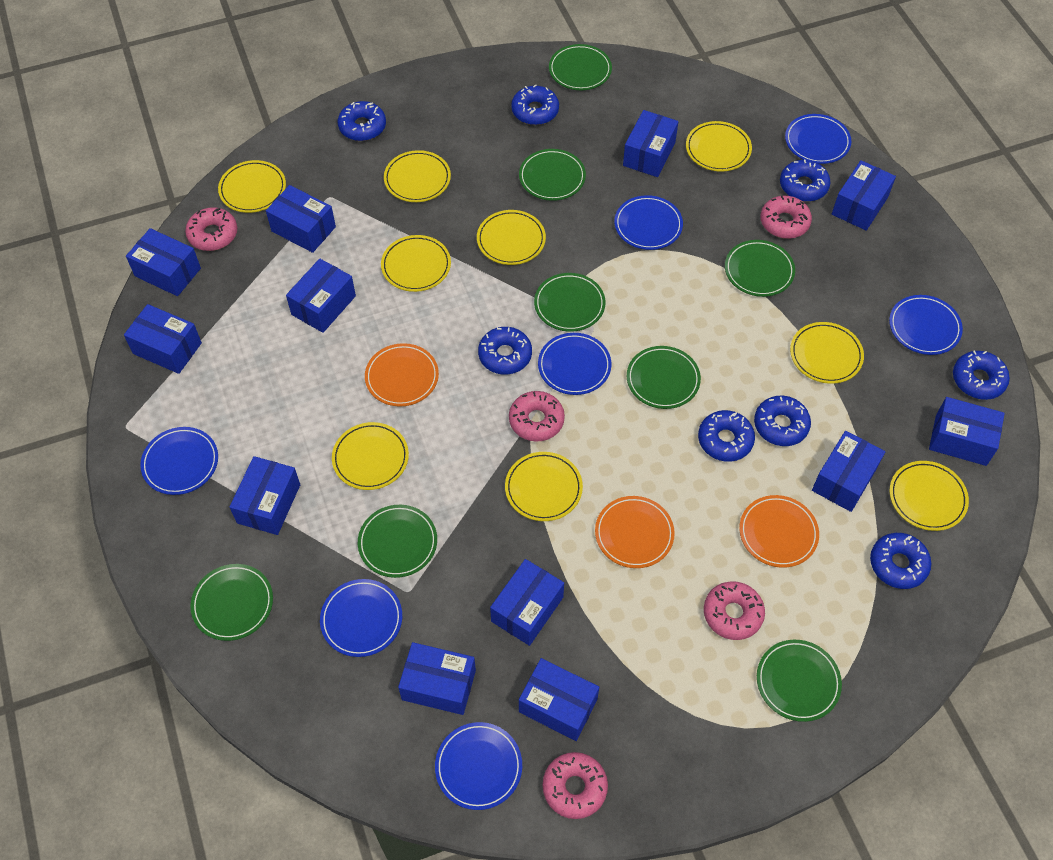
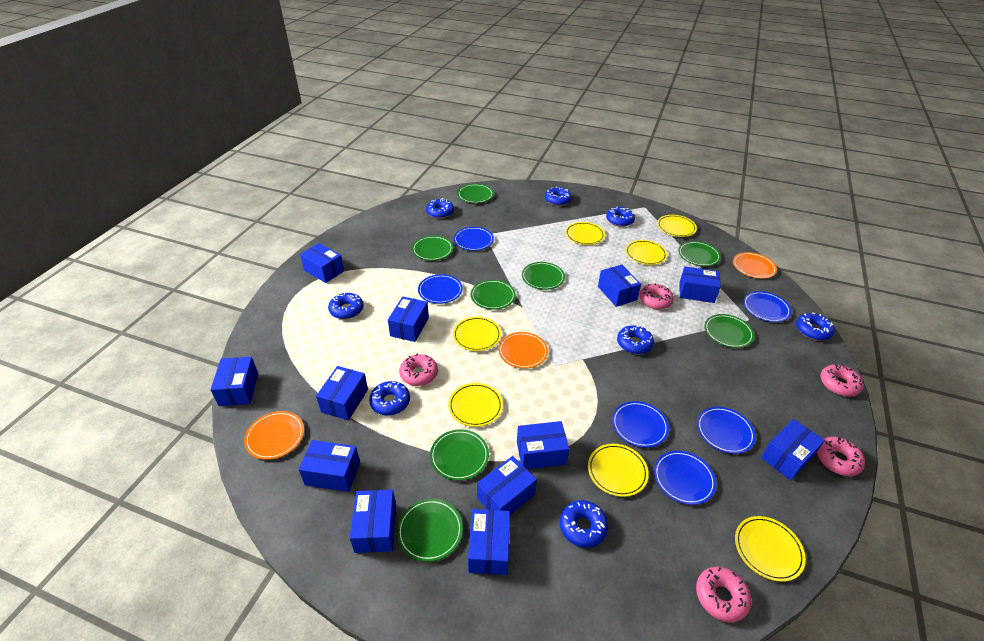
blue plate: [140,427,218,495] [320,579,402,657] [435,722,522,810] [538,333,611,395] [614,195,683,250] [785,114,851,164] [889,295,963,355] = 7 -> [418,274,463,304] [454,227,494,251] [612,401,669,448] [654,451,716,505] [697,407,756,454] [743,291,792,322] = 6
yellow plate: [218,160,286,213] [332,422,409,490] [381,235,451,292] [384,150,451,202] [477,210,546,265] [505,452,583,521] [686,121,752,172] [790,322,864,384] [890,461,969,531] = 9 -> [448,383,503,427] [453,317,501,351] [565,222,605,245] [588,444,649,497] [625,240,667,265] [657,215,697,237] [735,516,806,582] = 7

